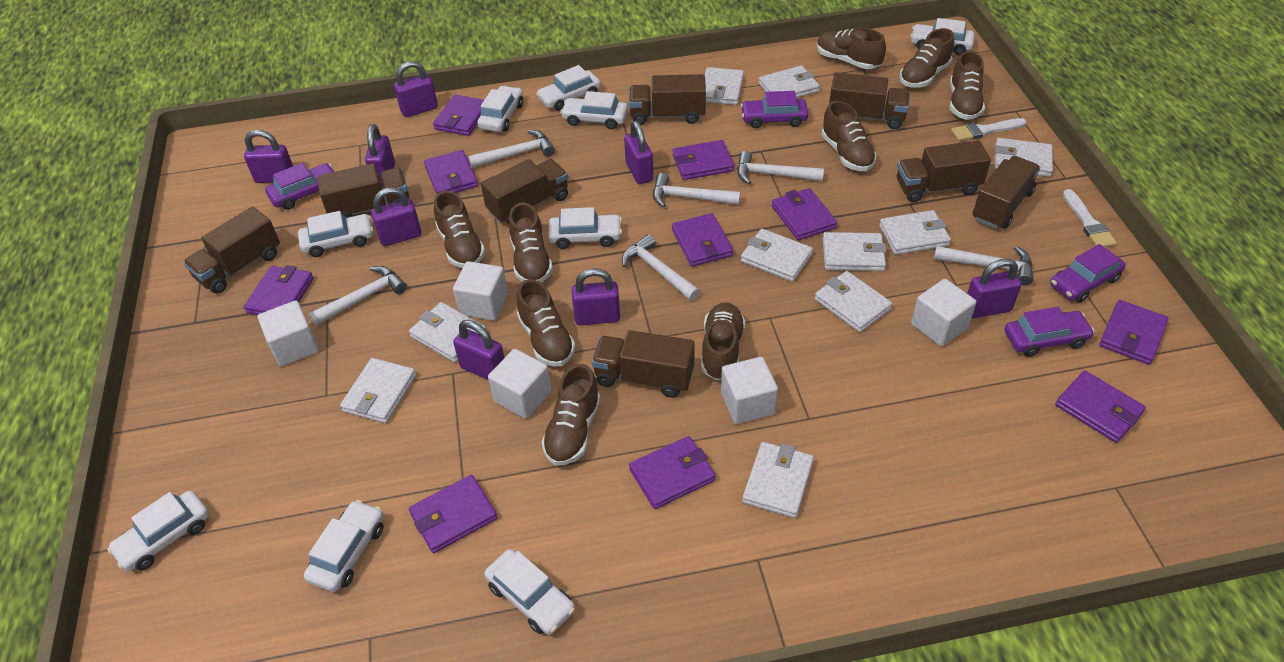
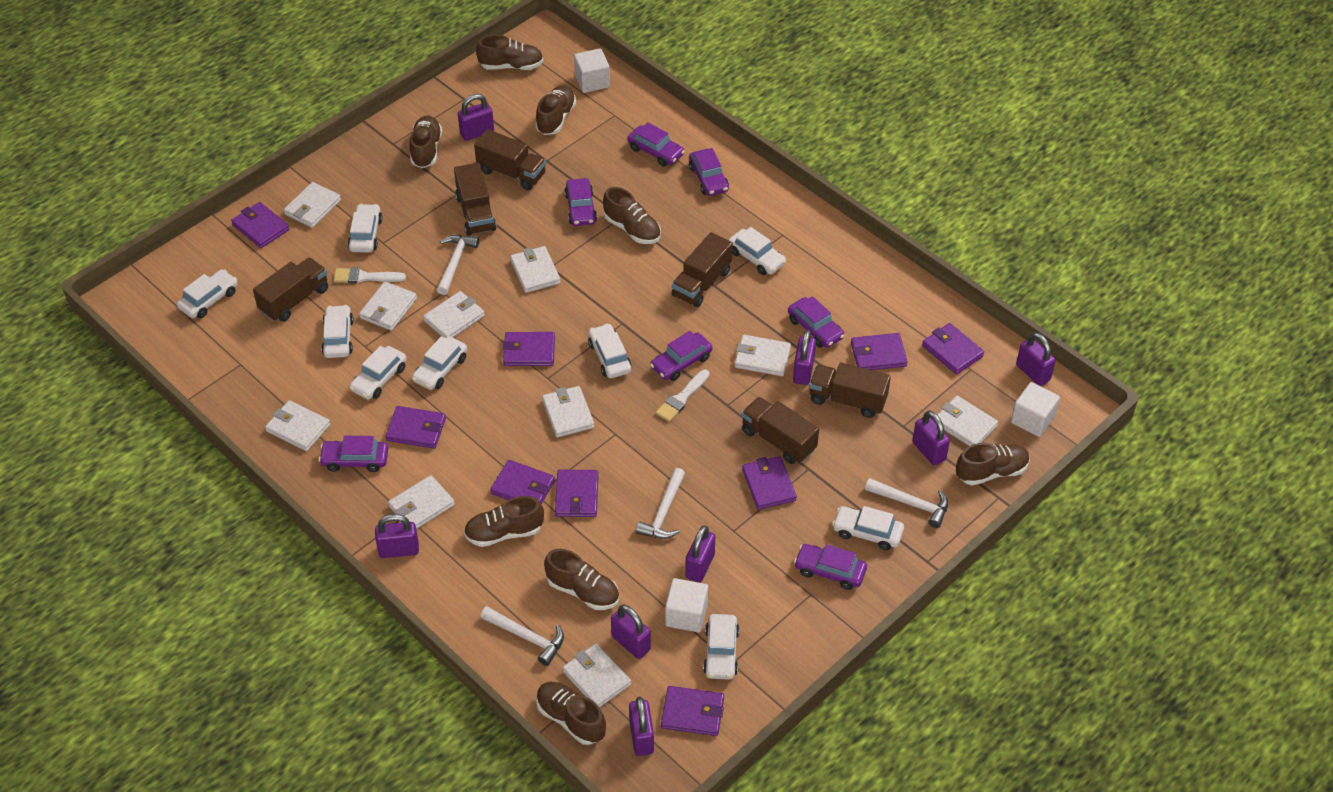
brown shoe: [434,190,485,268] [509,203,553,283] [517,279,576,367] [542,364,601,466] [701,302,745,380] [817,28,886,69] [821,101,877,171] [899,28,954,88] [949,51,985,120] = 9 -> [410,115,442,168] [464,496,544,547] [476,35,544,70] [535,85,576,135] [536,682,606,745] [544,549,619,610] [603,187,661,244] [956,443,1030,486] = 8
brown truck: [183,206,280,294] [317,163,409,218] [481,159,568,224] [592,330,695,398] [629,74,706,125] [829,72,910,129] [897,141,991,202] [973,156,1040,229] = 8 -> [253,257,328,322] [454,163,497,236] [474,129,546,190] [672,232,733,308] [741,397,819,464] [809,362,891,418] = 6
purple car: [265,163,334,210] [741,91,808,128] [1005,307,1095,357] [1050,244,1126,303] = 4 -> [319,436,388,472] [564,178,597,226] [627,122,685,167] [650,331,712,381] [689,148,729,196] [788,296,845,348] [794,544,867,590] = 7
purple wallet: [244,265,314,315] [409,475,498,553] [424,150,478,194] [433,94,484,136] [629,436,716,509] [672,213,733,267] [673,140,734,180] [772,188,837,240] [1055,371,1146,443] [1100,300,1169,365] = 10 -> [231,202,289,248] [385,406,446,449] [490,460,555,504] [502,332,555,366] [555,470,599,517] [661,686,724,736] [742,456,797,510] [851,333,908,370] [922,323,984,374] = 9
white cube: [258,300,319,366] [453,261,508,321] [488,349,552,419] [721,357,778,424] [911,279,976,346] = 5 -> [574,48,610,93] [665,578,708,632] [1011,382,1060,437] = 3
white hammer: [309,266,407,326] [468,130,555,168] [622,234,700,301] [653,173,741,208] [737,151,824,184] [934,246,1033,285] = 6 -> [437,235,479,295] [480,606,564,666] [636,468,685,539] [865,478,948,528] = 4

